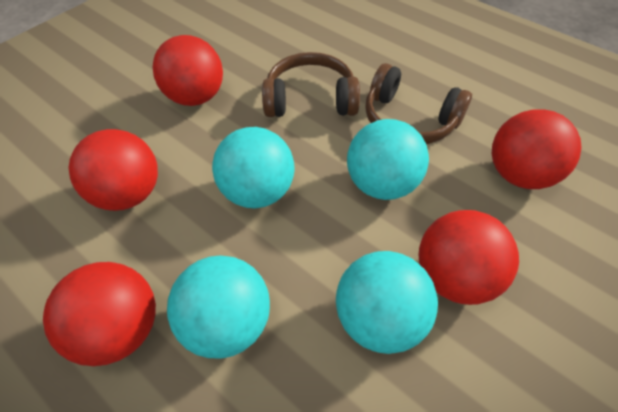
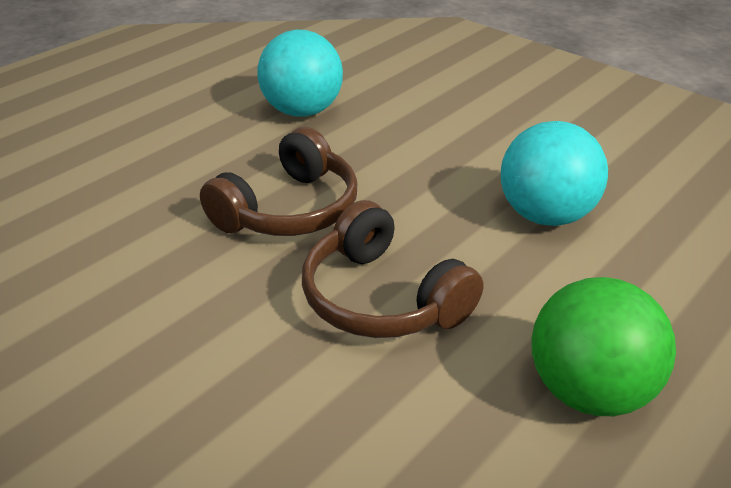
green ball: none = 0 -> [531,277,676,416] = 1
red ball: [43,262,156,366] [68,129,158,211] [153,35,223,106] [418,210,519,305] [492,109,582,189] = 5 -> none = 0
turquoise ball: [167,255,270,359] [212,127,294,209] [336,251,438,354] [347,119,429,200] = 4 -> [258,30,343,117] [501,121,608,226] = 2

